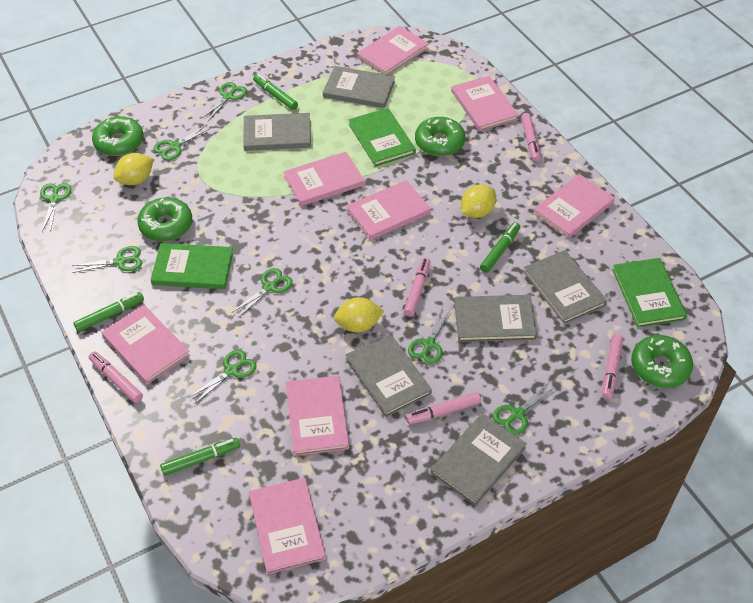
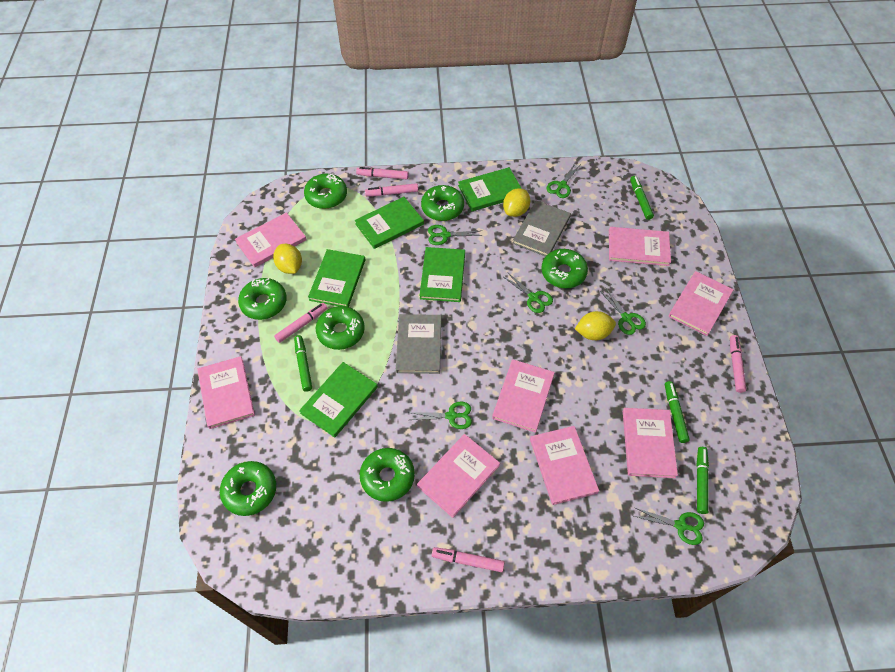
green book: [151,243,233,289] [348,108,416,167] [612,258,687,328] = 3 -> [299,362,378,438] [308,249,366,307] [355,197,424,249] [419,247,465,302] [458,167,522,211] = 5
green donut: [92,116,144,156] [137,197,192,242] [415,117,465,156] [631,335,693,388] = 4 -> [220,461,276,516] [238,278,287,320] [304,174,347,209] [316,306,365,350] [360,448,415,502] [421,185,464,221] [541,249,588,288] = 7
green scissors: [40,183,71,232] [72,246,142,273] [153,125,211,160] [188,350,257,404] [201,82,247,122] [233,268,293,318] [408,307,451,364] [493,383,556,435] = 8 -> [408,401,472,429] [428,225,483,245] [502,272,553,313] [546,163,581,198] [600,287,646,335] [634,508,704,545] = 6
grey book: [243,113,311,151] [323,66,395,108] [345,333,432,417] [431,413,527,506] [454,295,537,342] [523,250,607,324] = 6 -> [396,314,441,374] [512,200,571,257] = 2

